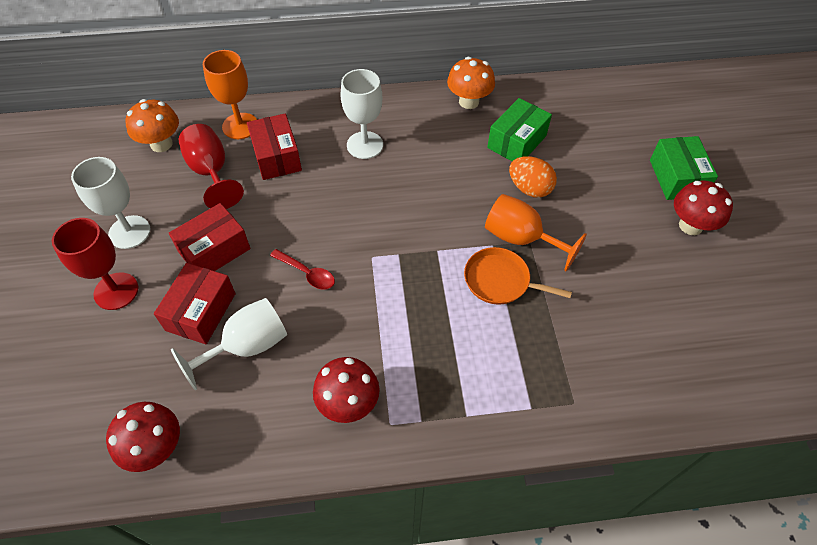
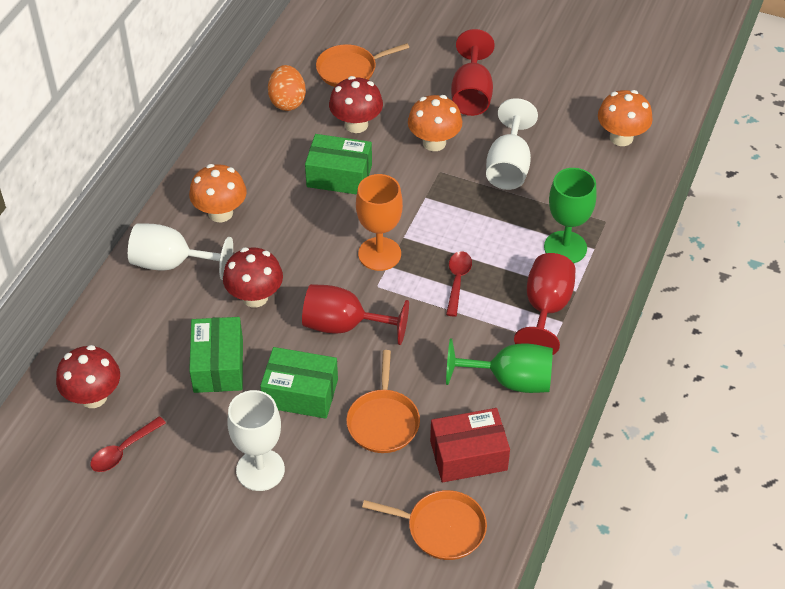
green box: [487,98,552,161] [650,136,718,200] = 2 -> [189,317,243,393] [260,347,338,419] [305,134,372,195] = 3
green goblet: none = 0 -> [446,338,553,393] [544,168,597,263] = 2
orange goblet: [203,50,257,139] [485,194,587,271] = 2 -> [356,174,403,271] = 1
orange mushroom: [126,99,179,152] [447,57,495,109] = 2 -> [189,164,247,222] [408,95,462,151] [598,90,653,146] = 3
orange pan: [464,247,572,305] = 1 -> [316,43,409,87] [346,350,420,453] [362,490,487,560] = 3
red box: [154,263,236,344] [169,203,251,271] [247,114,302,180] = 3 -> [430,408,510,482] = 1
red goblet: [52,218,138,310] [179,124,244,209] = 2 -> [302,284,409,345] [451,29,495,116] [514,253,576,355] = 3
red spoon: [270,249,335,290] = 1 -> [90,416,166,472] [446,251,472,317] = 2

